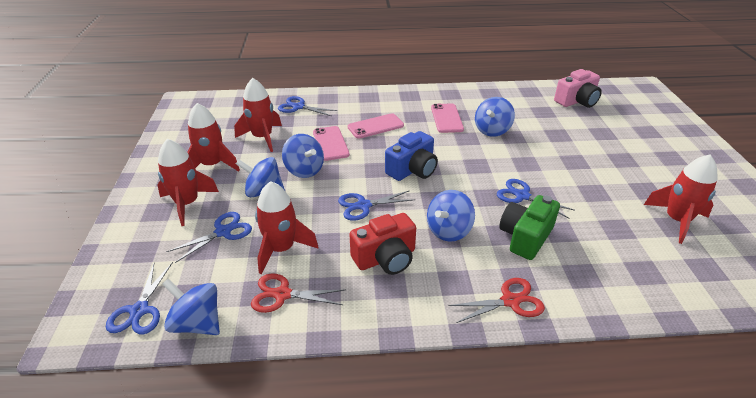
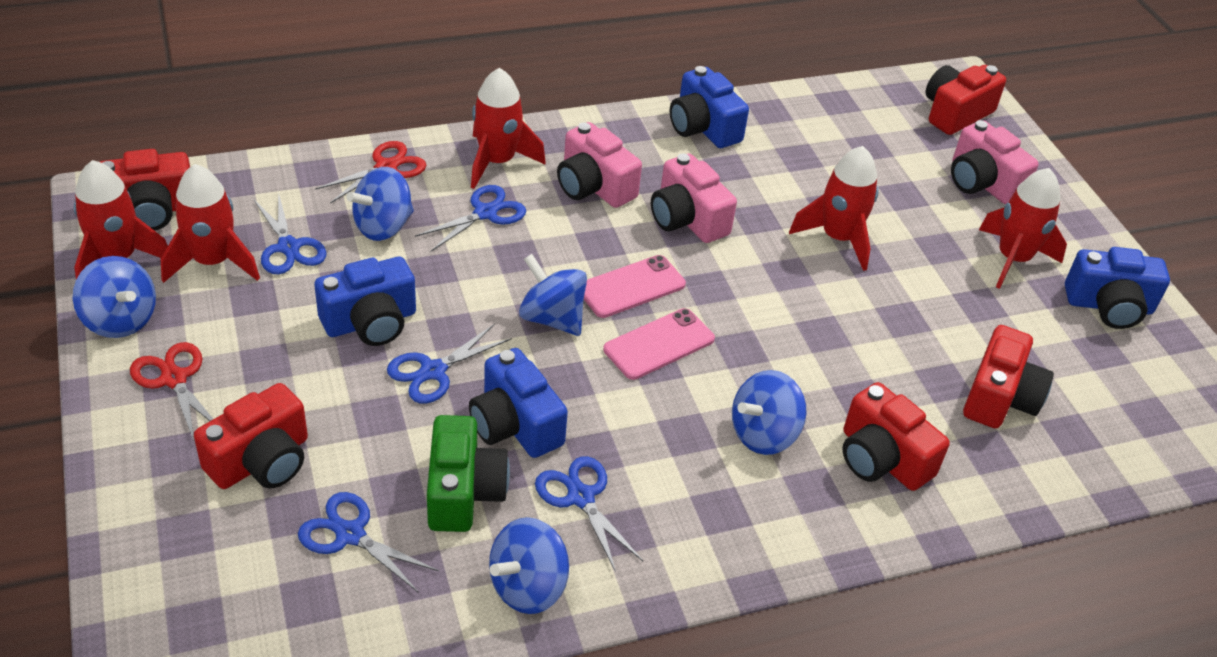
blue camera: [385,131,438,181] = 1 -> [314,257,416,346] [469,348,568,458] [670,66,749,148] [1065,247,1170,329] = 4
pink camera: [554,69,602,108] = 1 -> [557,122,642,208] [651,154,737,243] [951,120,1039,204] = 3
pink phone: [313,126,350,161] [348,113,404,139] [431,103,464,133] = 3 -> [584,255,686,318] [603,308,715,380] = 2
red camera: [349,213,416,275] = 1 -> [100,149,190,231] [194,383,308,489] [842,382,950,491] [926,65,1006,135] [963,325,1054,428] = 5

